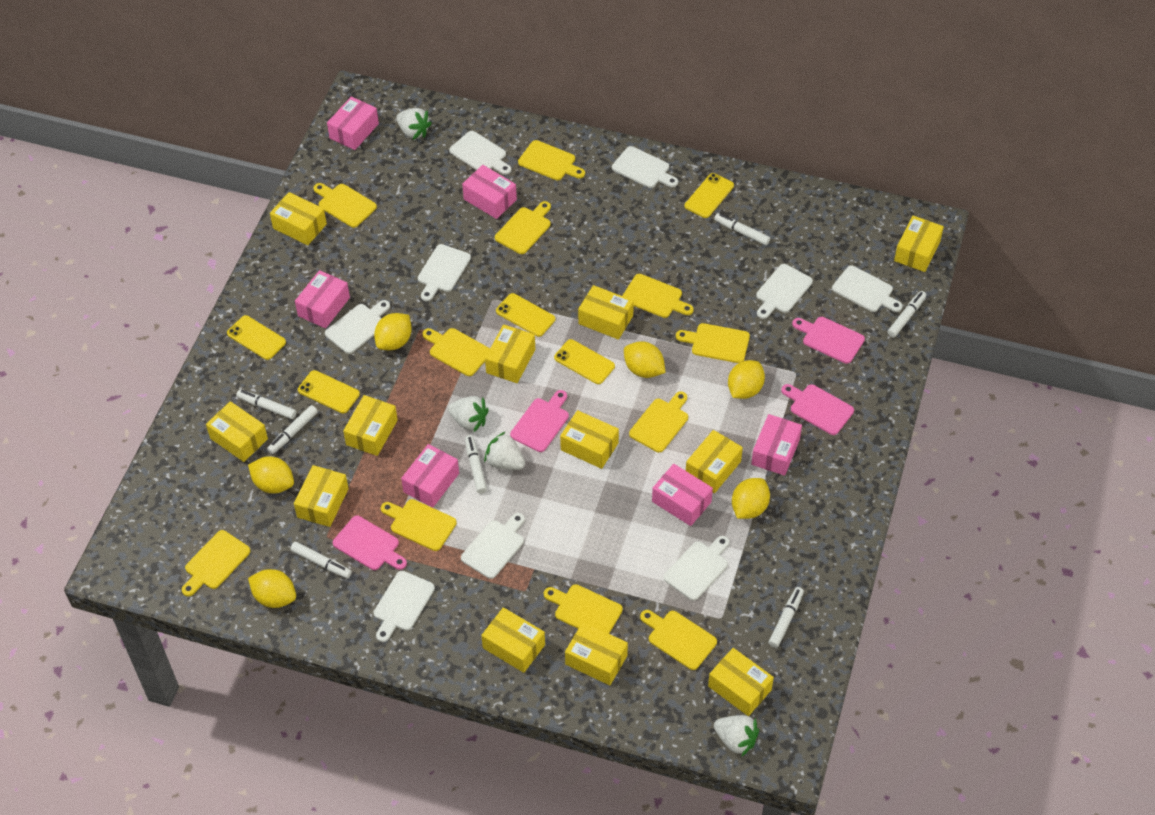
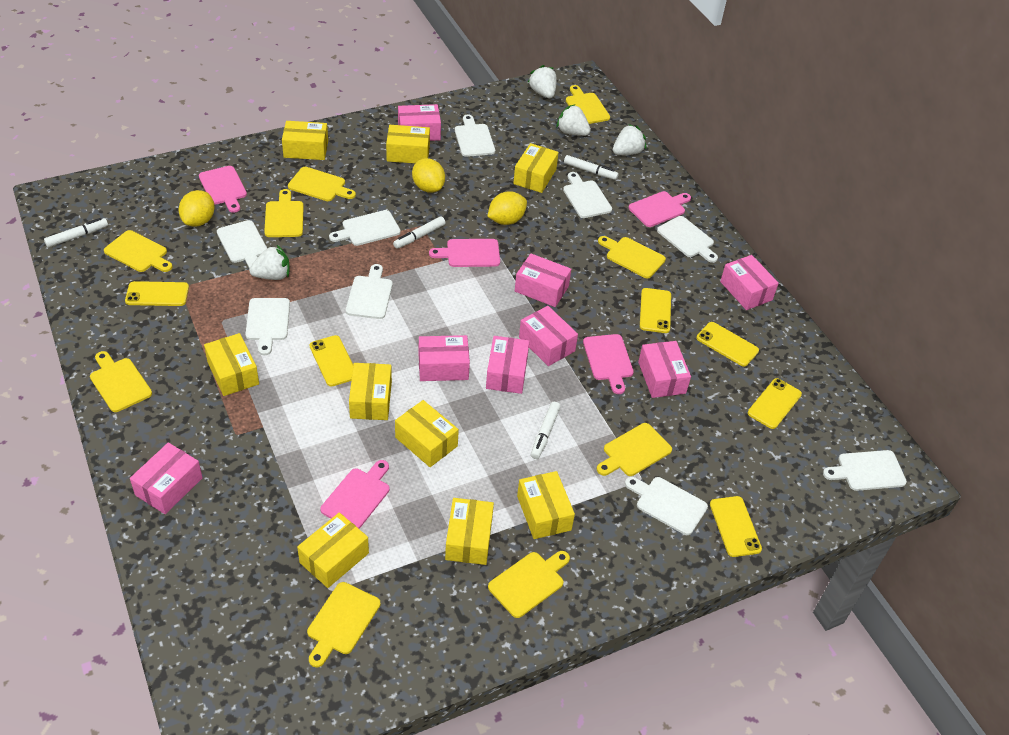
pink box: [295,270,350,329] [327,97,379,150] [401,444,459,508] [462,165,517,219] [652,464,713,526] [751,414,802,476] = 6 -> [130,442,203,514] [398,104,441,141] [419,335,470,381] [486,336,530,394] [515,253,571,307] [519,306,578,366] [638,341,691,398] [720,255,779,310] = 8
pink cutting board: [333,516,407,570] [510,390,569,452] [781,384,854,435] [792,317,865,364] = 4 -> [199,166,247,213] [320,460,389,529] [429,239,500,267] [583,334,634,394] [628,191,691,227] = 5
white marker: [236,389,296,419] [267,405,318,454] [290,542,352,578] [465,435,487,494] [714,213,770,245] [769,587,804,648] [888,291,926,337] = 7 -> [44,218,108,247] [393,217,445,249] [531,402,561,459] [564,155,619,180] = 4
yellow box: [206,401,268,462] [270,192,327,245] [294,465,349,527] [343,395,398,456] [481,607,545,673] [485,324,535,383] [560,410,619,469] [565,622,628,685] [578,285,634,340] [686,430,743,493] [708,648,774,716] [894,216,944,272] = 12 -> [204,333,259,396] [282,121,328,160] [297,512,369,588] [349,363,392,420] [386,125,430,163] [395,400,459,467] [445,498,494,565] [513,143,559,193] [517,471,575,539] = 9
yellow cutting board: [182,530,250,596] [314,183,377,228] [381,499,457,551] [422,328,490,376] [495,201,551,254] [518,140,585,180] [544,584,623,634] [622,274,694,318] [629,391,688,453] [640,610,717,670] [676,323,750,363] = 11 -> [90,351,152,412] [104,230,173,272] [264,189,304,237] [288,167,356,201] [307,582,380,668] [488,551,570,618] [566,85,610,124] [597,423,672,476] [598,236,666,278] = 9
yellow lemon: [248,456,294,494] [248,569,296,608] [374,313,412,350] [624,341,666,378] [728,360,765,399] [732,478,770,519] = 6 -> [179,190,215,227] [412,158,445,193] [487,191,527,225] = 3
yellow phone: [227,315,286,360] [298,370,360,414] [496,293,555,337] [554,339,615,384] [685,173,734,218] = 5 -> [125,281,189,306] [310,335,353,387] [640,288,671,333] [696,322,759,367] [710,496,762,557] [748,378,802,429] = 6

